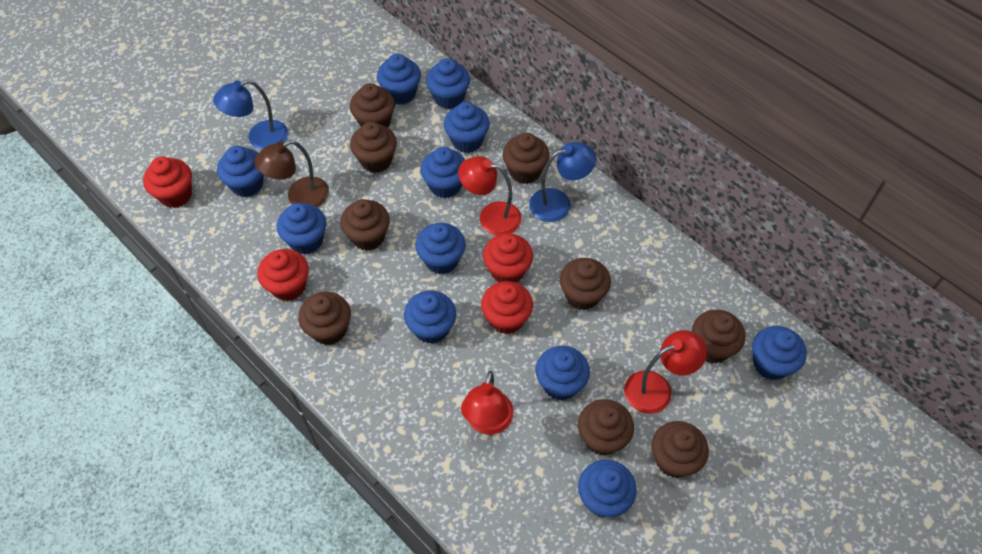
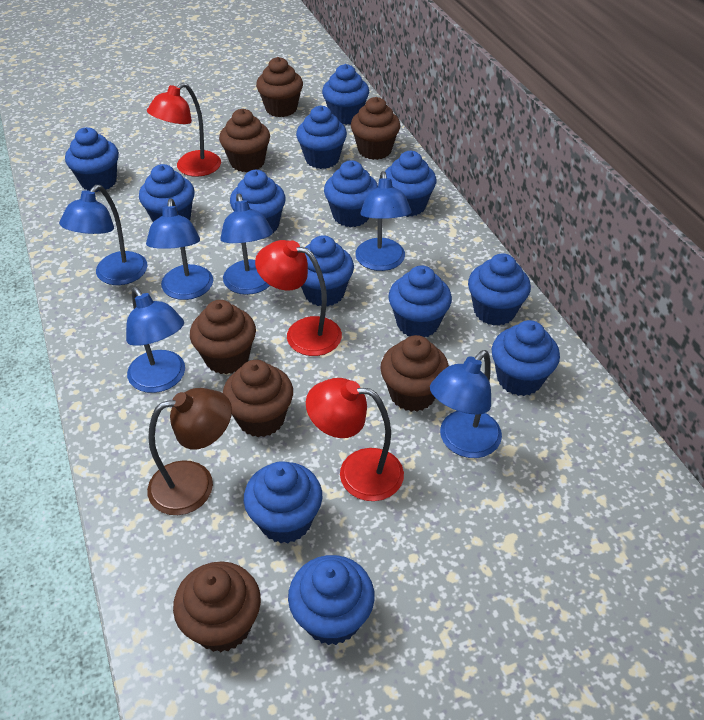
blue cupcake: [217,146,264,197] [277,203,326,255] [377,54,421,105] [404,291,456,344] [415,223,466,274] [420,147,465,198] [426,58,470,109] [444,102,490,153] [535,346,590,401] [578,460,637,517] [752,326,807,380] = 11 -> [65,127,119,192] [139,164,195,222] [230,170,286,233] [244,461,322,543] [288,555,375,645] [296,105,347,169] [301,235,354,307] [322,64,369,125] [324,160,378,227] [385,151,436,217] [388,266,452,337] [468,253,531,326] [492,320,560,396] = 13
blue lamp: [213,80,288,150] [529,142,596,222] = 2 -> [59,185,147,285] [126,287,185,393] [146,199,213,300] [221,194,273,295] [355,171,412,271] [430,350,502,458] = 6
brown cupcake: [298,292,351,345] [340,199,390,251] [350,83,395,128] [350,122,397,173] [503,133,549,184] [560,258,611,310] [578,399,634,456] [651,421,709,478] [692,310,745,363] = 9 -> [173,561,261,652] [190,300,256,374] [219,109,270,172] [223,360,293,437] [256,57,303,117] [351,97,400,160] [380,335,449,412] = 7
red cupcake: [143,157,192,208] [257,249,309,301] [481,281,533,334] [483,233,533,282] = 4 -> none = 0

